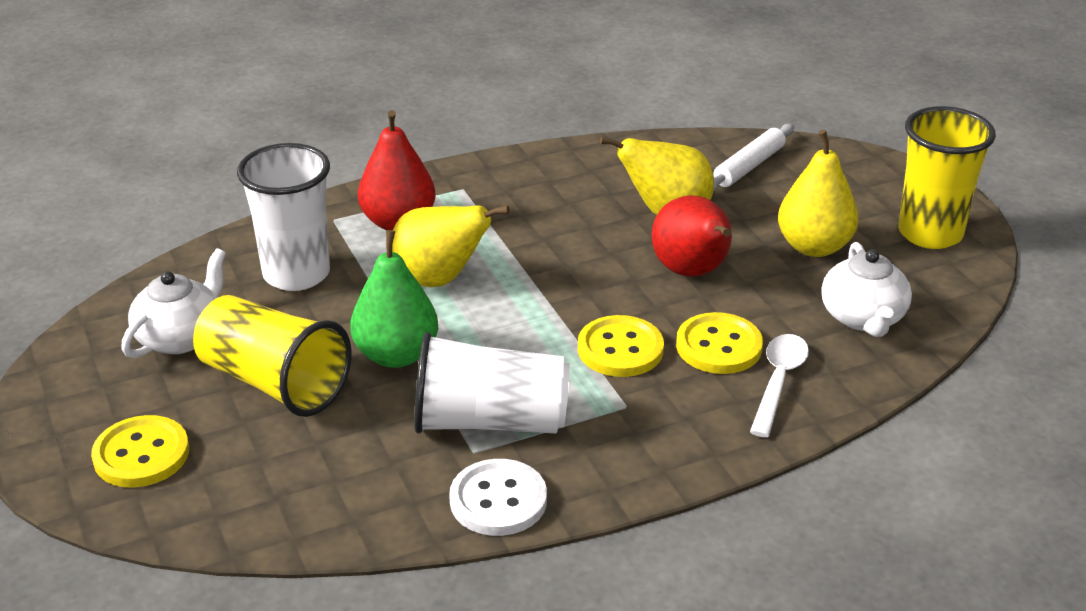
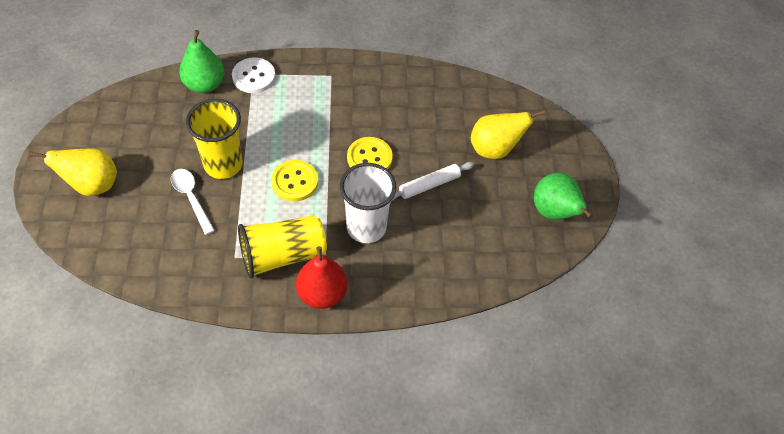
green pear: [350,230,438,368] = 1 -> [179,30,225,93] [534,173,593,220] = 2
red pear: [358,110,436,230] [652,195,732,277] = 2 -> [296,246,348,309] = 1
white cup: [237,143,330,291] [414,332,570,434] = 2 -> [340,163,396,243] = 1
white teapot: [121,248,226,358] [821,242,912,337] = 2 -> none = 0
yellow button: [91,415,189,488] [578,315,664,377] [676,312,763,374] = 3 -> [271,160,318,201] [347,137,393,169] = 2
yellow pear: [392,205,510,287] [600,136,714,215] [778,130,859,257] = 3 -> [29,148,117,196] [471,110,545,159] = 2

